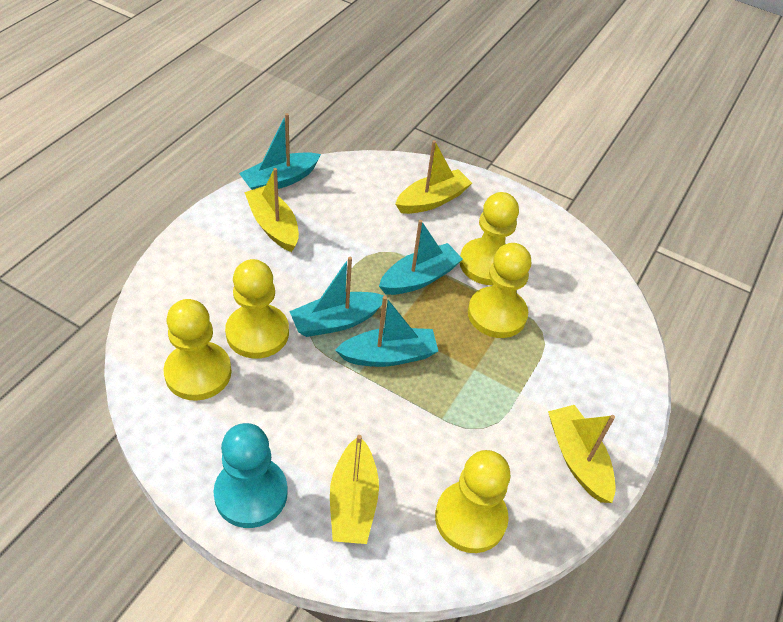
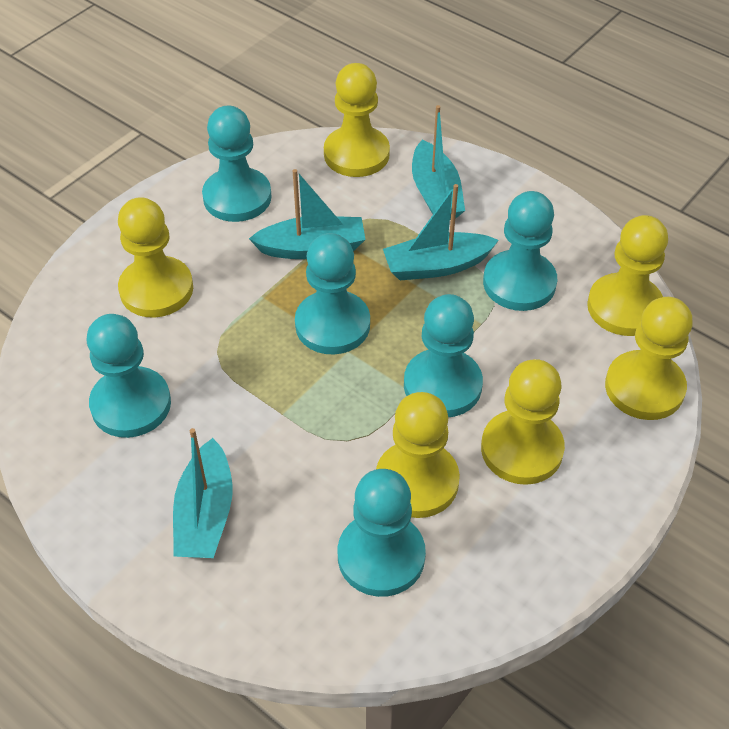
turquoise pawn: [213,423,288,528] = 1 -> [87,314,171,438] [202,106,271,222] [295,233,370,355] [338,469,426,597] [404,294,483,417] [483,191,557,311] = 6
yellow boat: [244,168,299,252] [330,435,379,544] [395,140,472,214] [548,405,616,503] = 4 -> none = 0
yellow pawn: [163,299,232,401] [225,259,289,359] [435,450,511,553] [460,192,519,285] [468,243,531,338] = 5 -> [118,197,193,318] [324,63,390,177] [376,392,460,518] [481,359,565,485] [587,215,668,336] [605,297,693,420] = 6

